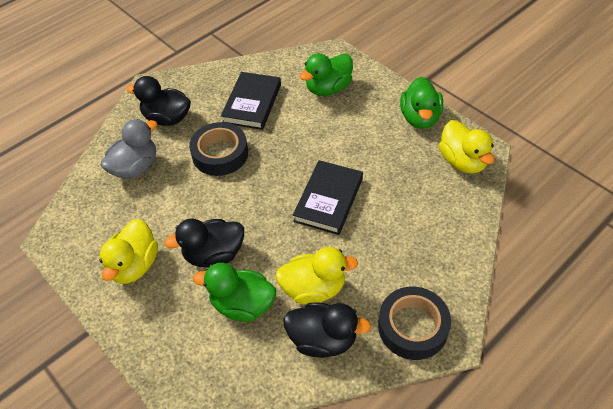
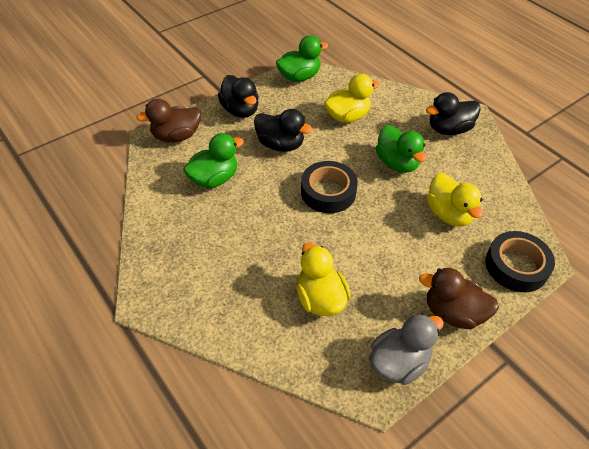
black book: [221,72,281,130] [293,160,363,235] = 2 -> none = 0
brown duck: none = 0 -> [136,99,201,142] [419,268,499,329] = 2

